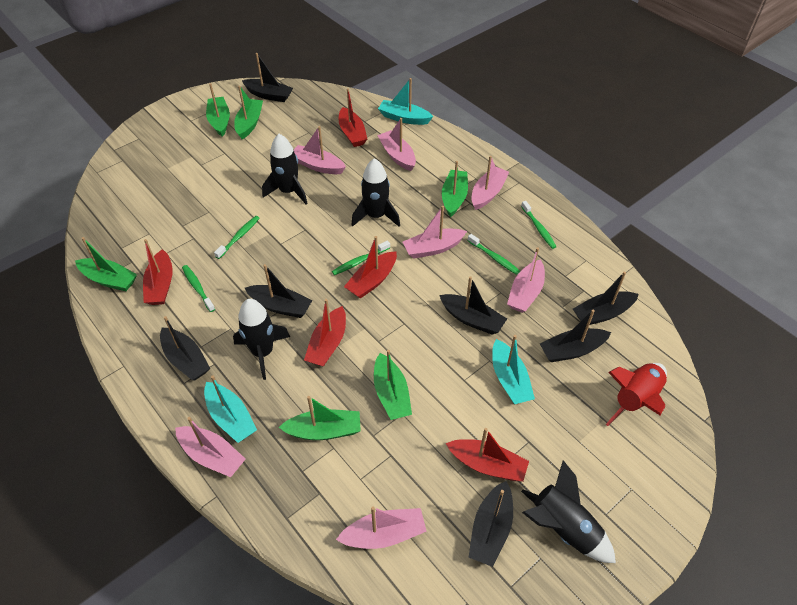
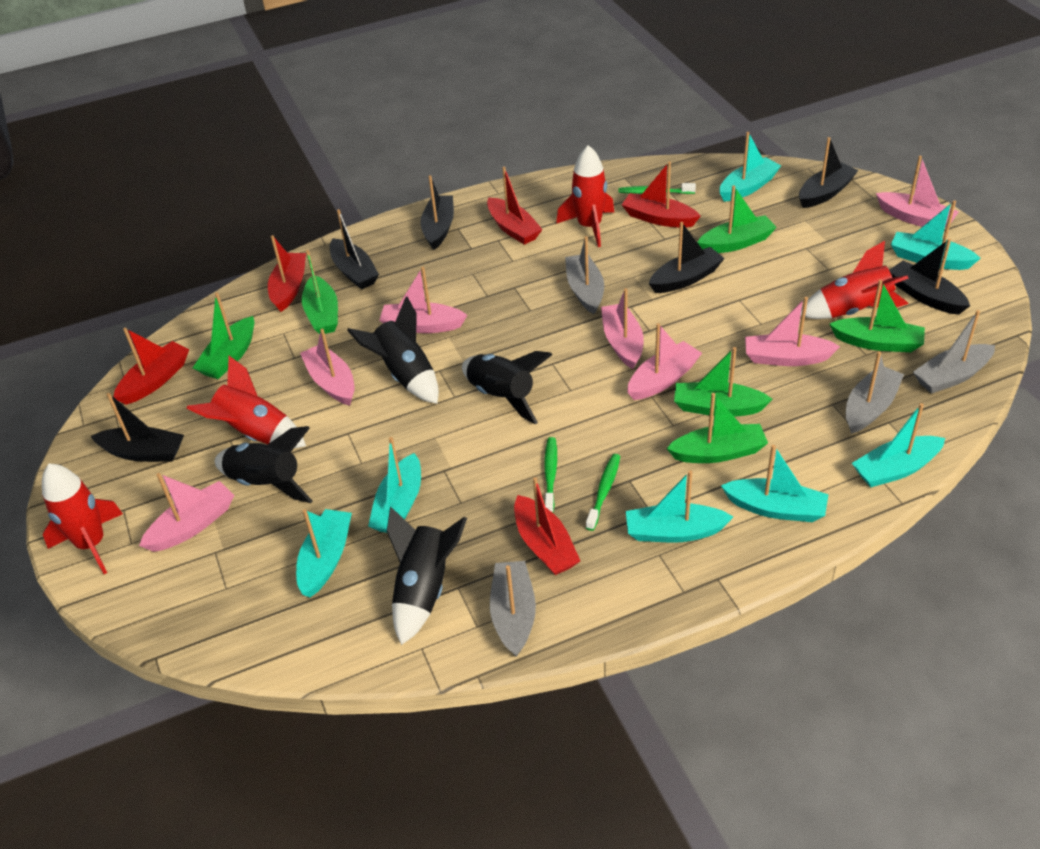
black boat: [160,316,210,380] [242,53,293,102] [245,264,313,318] [439,276,507,335] [469,481,513,567] [540,310,611,362] [573,272,639,325] = 7 -> [91,393,184,462] [330,209,379,290] [420,175,454,250] [649,222,725,293] [799,137,858,208] [889,239,970,315] = 6
green toothbrush: [182,265,215,312] [214,216,260,259] [332,241,390,275] [468,234,520,275] [521,201,557,249] = 5 -> [544,437,557,513] [586,454,620,531] [619,183,696,194] = 3
grey boat: none = 0 -> [490,561,536,657] [565,236,604,314] [846,351,904,434] [913,310,995,394] = 4
red rocket: [606,363,667,426] = 1 -> [42,464,123,574] [186,356,306,448] [556,145,614,247] [801,241,909,319] = 4
turquoise boat: [204,376,257,443] [378,78,433,125] [492,335,535,404] = 3 -> [296,509,352,598] [368,437,421,533] [626,470,733,543] [719,132,782,202] [721,445,829,522] [852,403,945,487] [891,200,981,270] = 7

